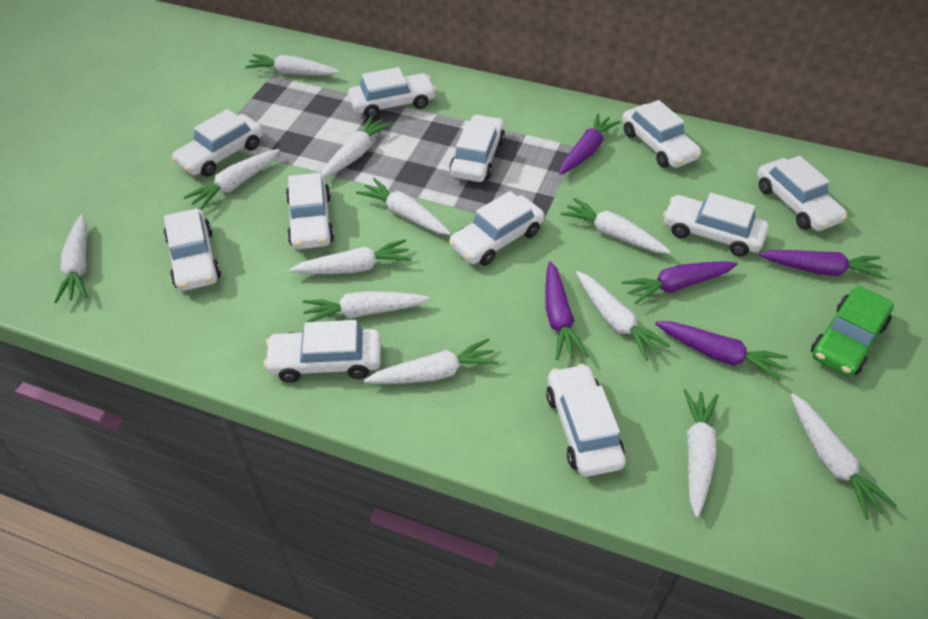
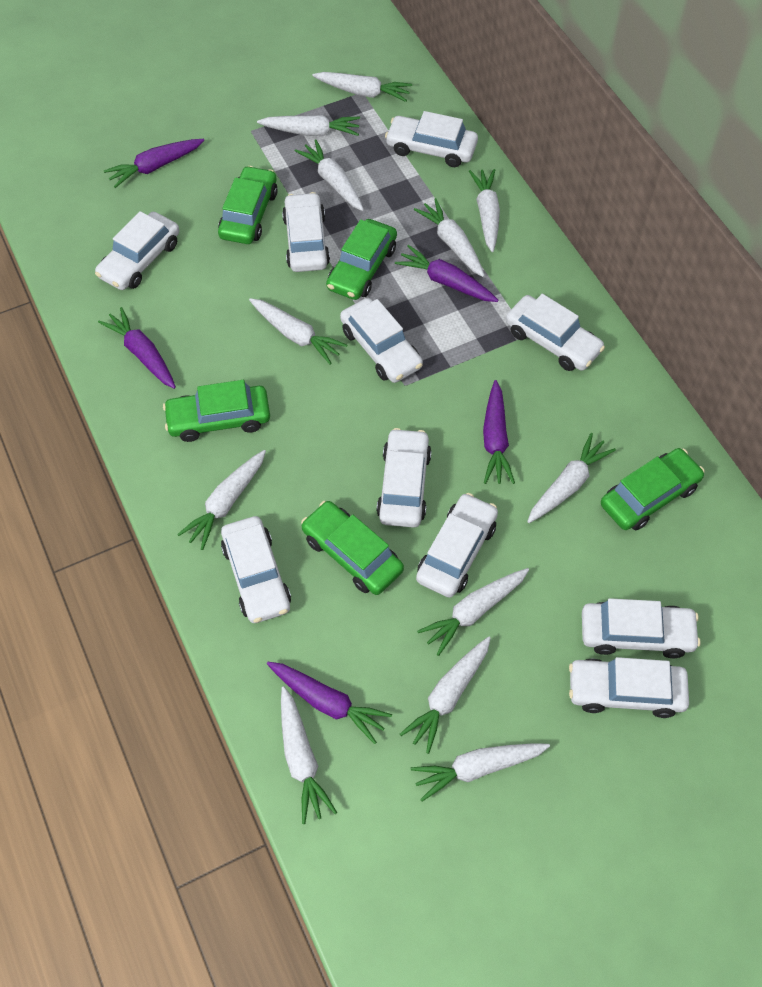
green car: [811,286,894,376] = 1 -> [163,380,270,442] [218,166,278,244] [301,501,404,595] [326,219,397,300] [601,448,705,530] = 5
white car: [164,208,221,291] [172,109,263,177] [263,320,381,383] [286,173,334,249] [348,67,436,119] [449,191,544,266] [450,115,505,182] [546,364,626,477] [622,100,701,168] [663,193,769,256] [757,156,847,231] = 11 -> [95,211,179,290] [221,516,291,623] [282,192,330,272] [340,298,423,383] [376,428,431,528] [385,111,478,167] [416,493,498,598] [506,294,605,371] [569,657,689,718] [582,598,701,658] = 10

